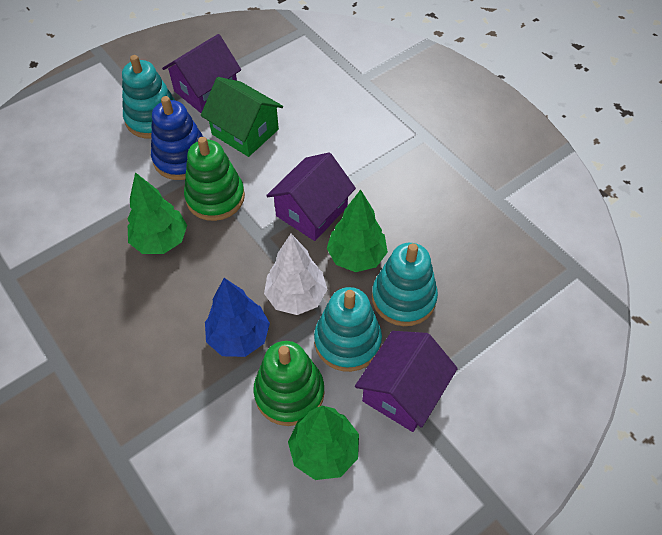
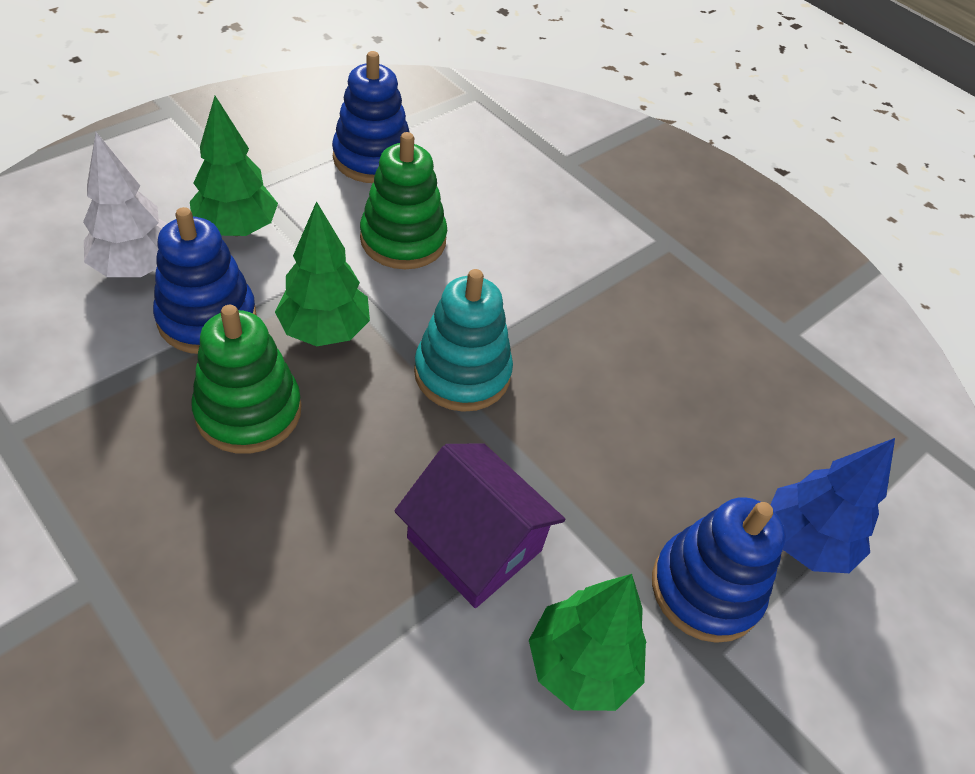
blue stacking toy: [151,96,203,180] = 1 -> [153,207,257,354] [332,51,409,183] [652,497,786,643] = 3
green house: [201,77,283,157] = 1 -> none = 0
purple house: [162,34,241,113] [266,153,356,241] [355,331,458,432] = 3 -> [394,444,565,608] = 1
turquoise stacking toy: [122,55,176,139] [314,287,382,372] [372,243,438,326] = 3 -> [414,269,513,412] = 1

